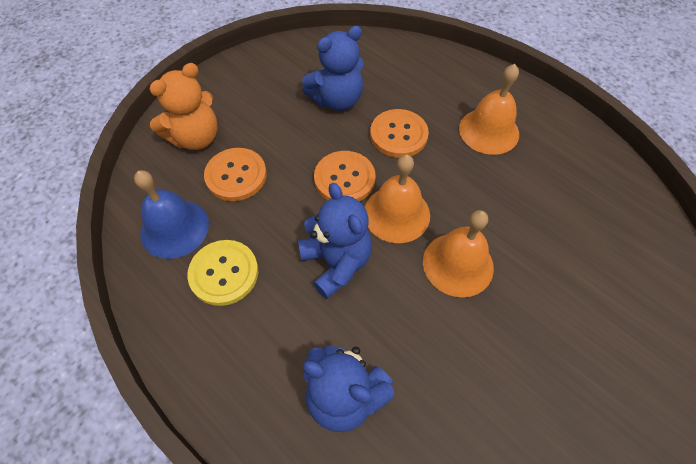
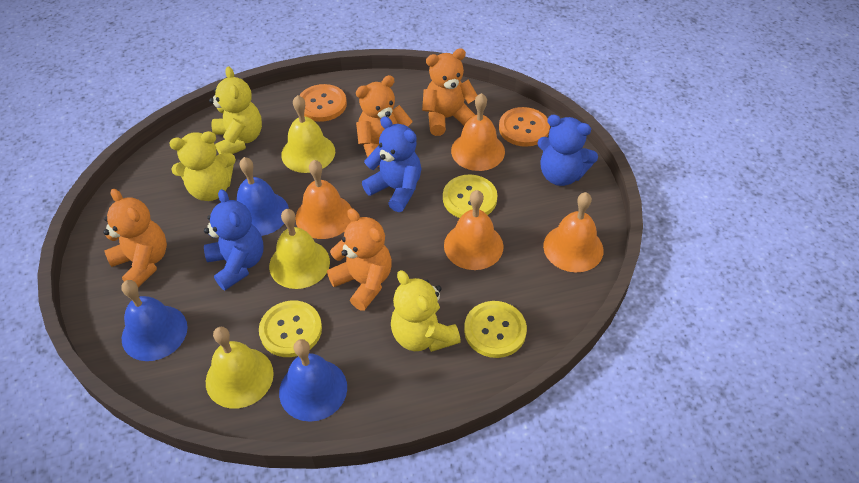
blue bell: [134,170,209,259] = 1 -> [121,280,188,361] [237,157,289,236] [279,339,347,422] = 3
orange bell: [365,154,430,243] [423,210,494,297] [459,64,519,155] = 3 -> [295,160,351,239] [444,190,504,270] [451,93,505,171] [543,192,604,272] = 4
orange button: [204,148,267,201] [314,151,376,201] [370,109,429,158] = 3 -> [299,84,347,122] [499,107,550,147] = 2
orange teddy bear: [149,63,218,150] = 1 -> [103,189,167,287] [327,208,392,311] [356,75,413,167] [422,48,477,136] = 4
yellow bell: none = 0 -> [206,327,274,409] [269,209,330,289] [281,95,335,173] = 3
yellow button: [187,240,258,306] = 1 -> [259,301,322,357] [443,174,498,218] [464,301,527,358] = 3
yellow teddy bear: none = 0 -> [169,131,236,201] [209,66,262,154] [391,270,461,352] = 3

